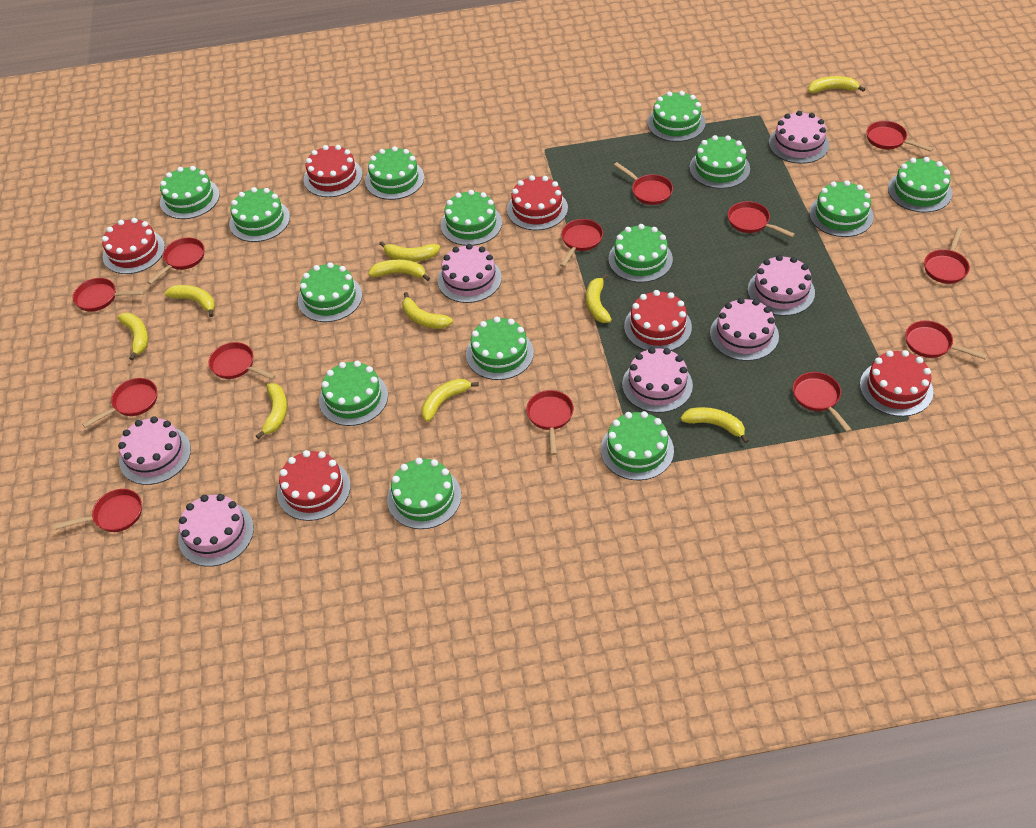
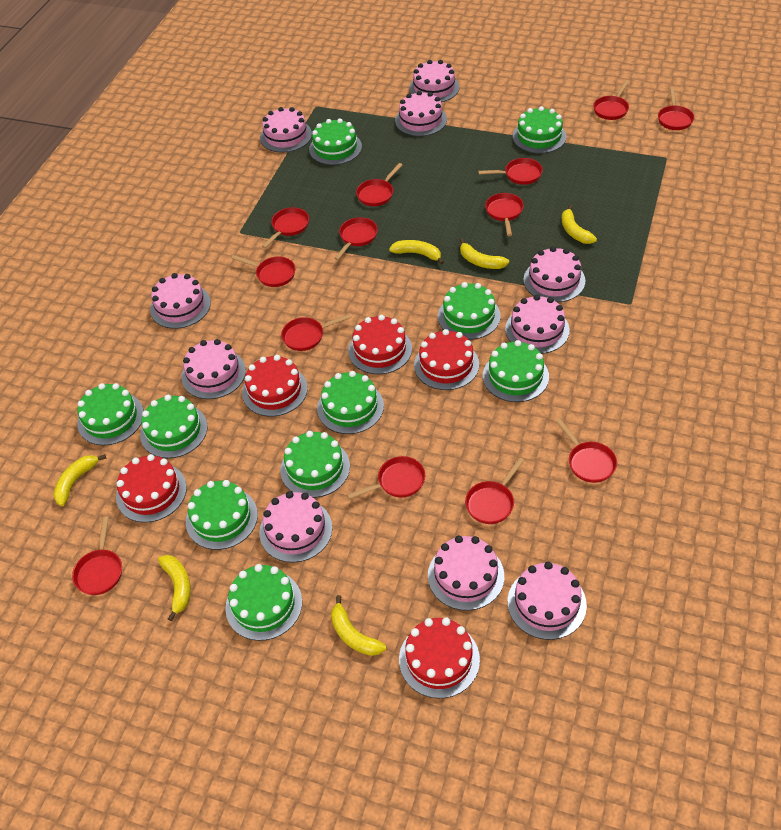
green cake: [160,166,220,219] [229,187,290,242] [298,262,362,322] [319,361,388,426] [365,146,424,200] [387,458,461,529] [441,190,502,246] [466,317,534,380] [601,411,674,480] [608,224,673,283] [647,91,706,142] [689,135,750,189] [809,180,874,237] [888,157,952,213] = 14 -> [77,383,144,445] [140,395,208,458] [186,480,258,550] [225,564,302,641] [280,431,350,498] [309,118,362,165] [317,371,384,434] [438,282,501,340] [483,340,549,402] [513,106,566,153] = 10
pink cake: [118,416,191,485] [178,494,254,566] [438,244,502,303] [622,347,693,413] [710,298,779,361] [748,255,815,316] [769,111,829,164] = 7 -> [150,273,211,329] [182,339,246,399] [259,491,332,563] [260,107,312,152] [395,91,447,136] [409,60,460,102] [428,536,504,611] [505,295,570,354] [508,562,587,640] [523,247,585,302] = 10
red cake: [102,218,165,274] [277,450,351,521] [304,145,362,197] [507,175,568,230] [624,290,692,351] [860,350,933,417] = 6 -> [116,454,187,523] [242,355,308,416] [348,315,412,374] [399,618,480,698] [414,329,479,390] = 5
yellow banana: [117,313,148,360] [165,285,215,317] [256,383,287,439] [368,259,430,281] [379,241,440,262] [402,292,453,329] [421,378,479,422] [586,274,612,323] [680,407,749,443] [808,76,865,93] = 10 -> [53,454,106,506] [158,555,191,621] [331,595,386,656] [389,240,444,265] [460,238,509,269] [562,205,597,244] = 6

